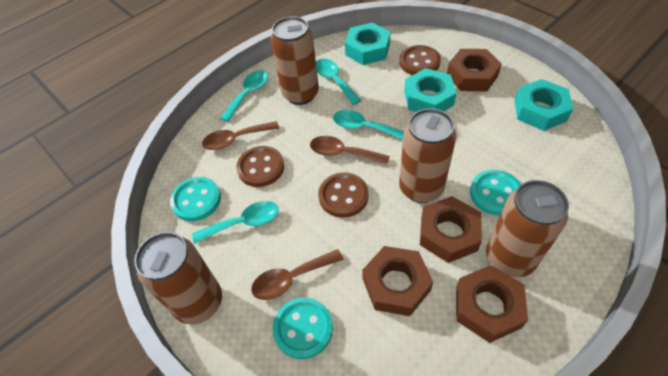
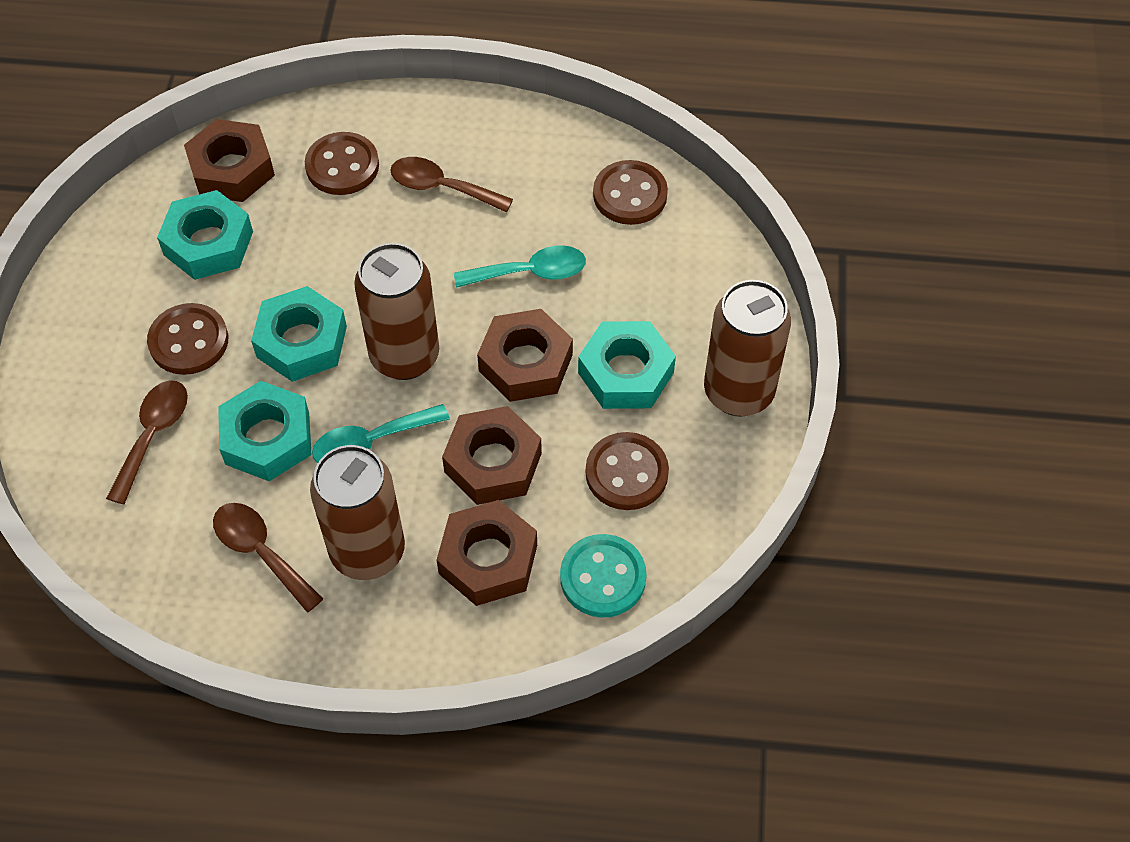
brown button: [236,146,284,187] [318,172,369,218] [399,45,441,75] = 3 -> [147,303,228,375] [305,132,379,195] [586,432,669,510] [593,160,668,225] = 4
brown can: [134,232,222,325] [271,16,319,105] [399,108,456,203] [486,180,569,277] = 4 -> [310,445,405,580] [354,243,439,380] [704,280,791,417] = 3
turquoise button: [170,177,221,221] [273,298,333,359] [470,170,521,216] = 3 -> [560,534,647,618] = 1
turquoise nut: [345,23,390,65] [404,68,457,112] [515,79,573,131] = 3 -> [157,190,253,280] [218,381,311,481] [251,286,347,382] [578,321,676,409] = 4
turquoise spoon: [192,201,279,244] [220,70,268,122] [316,59,361,105] [333,110,404,140] = 4 -> [312,404,450,463] [454,245,586,288] = 2

